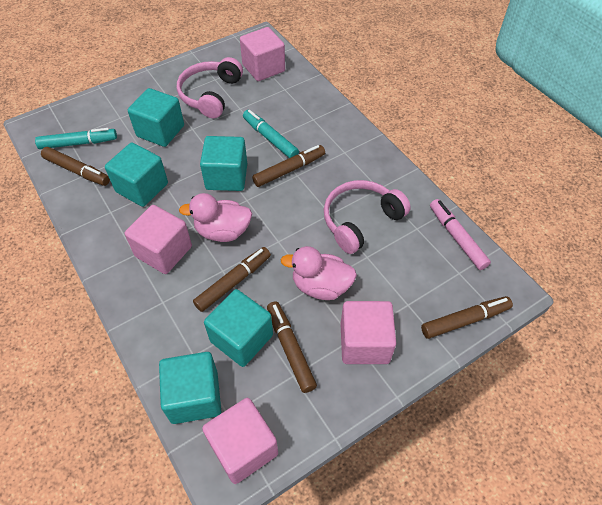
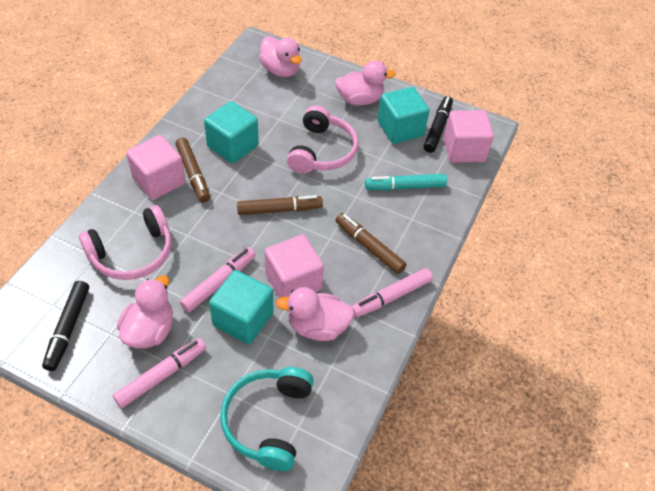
black marker: none = 0 -> [42,281,89,371] [424,96,453,153] = 2
brown marker: [41,147,110,186] [193,247,271,312] [252,145,325,187] [267,301,317,393] [421,296,513,339] = 5 -> [175,138,210,202] [237,195,323,215] [335,213,407,274] = 3
pink cube: [125,205,192,274] [202,398,278,484] [240,27,285,81] [341,301,396,364] = 4 -> [126,135,186,200] [265,235,324,298] [444,110,494,163] = 3
pink duck: [179,193,252,242] [280,246,357,300] = 2 -> [117,275,173,348] [259,36,302,77] [276,287,355,341] [335,61,395,105] = 4
pink marker: [430,199,491,270] = 1 -> [113,338,206,408] [180,247,256,312] [351,268,433,317] = 3
turquoise cube: [105,143,168,207] [128,88,184,147] [159,352,221,424] [200,136,247,191] [204,289,273,367] = 5 -> [204,101,259,164] [209,270,273,344] [377,87,430,144] = 3
turquoise headphones: none = 0 -> [220,367,314,471] = 1
turquoise marker: [35,128,117,149] [243,110,299,158] = 2 -> [365,174,447,190] = 1

